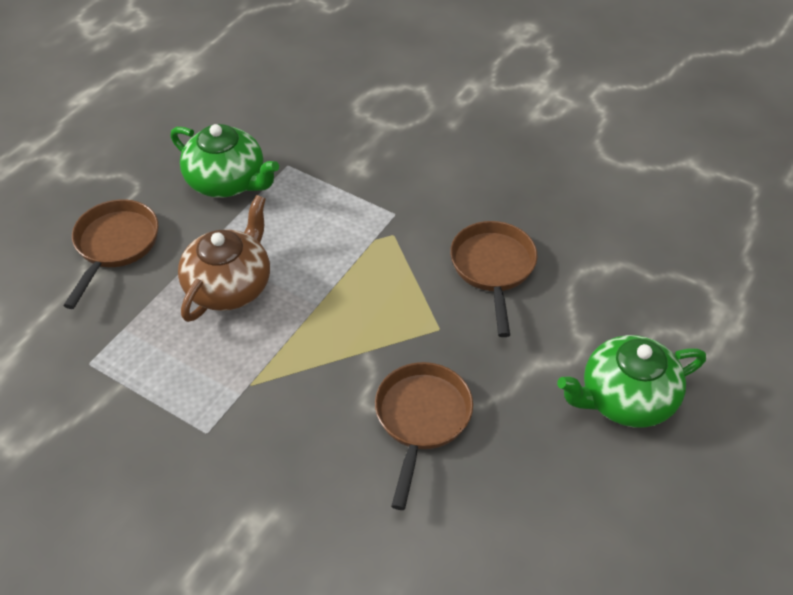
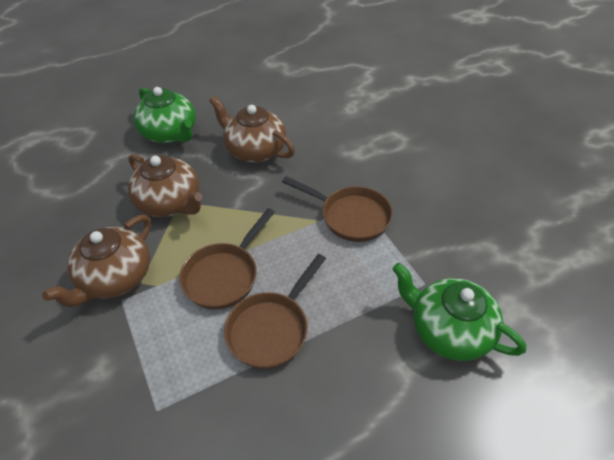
brown teapot: [178,195,270,322] = 1 -> [42,215,151,308] [128,154,202,217] [209,96,295,162] = 3

